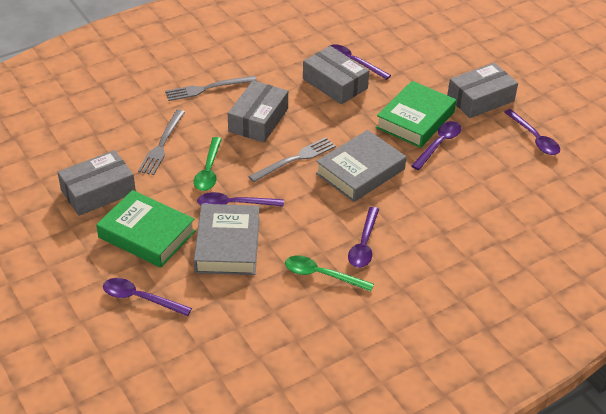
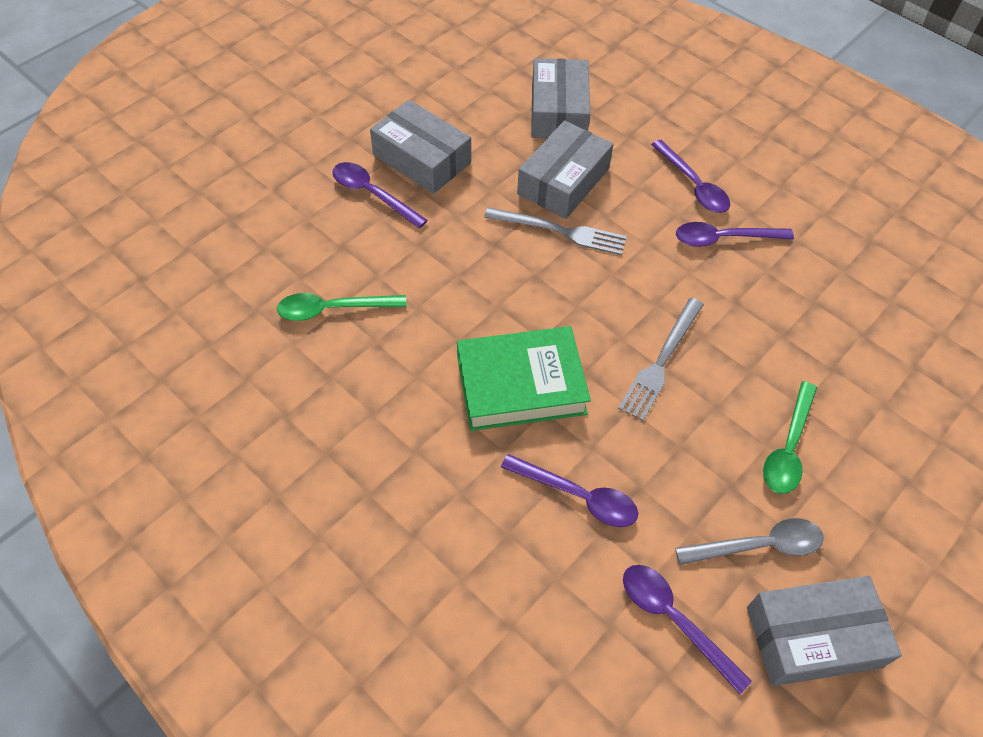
green book: [96,190,195,268] [376,81,456,148] = 2 -> [457,326,591,431] = 1
grey book: [194,204,260,275] [316,130,406,202] = 2 -> none = 0
grey fork: [138,110,185,175] [165,76,257,101] [248,137,336,182] = 3 -> [484,207,627,255] [618,298,704,421] = 2
grey spoon: none = 0 -> [675,518,824,565] = 1
purple spoon: [103,278,192,316] [197,192,284,207] [328,44,391,80] [348,207,379,268] [411,121,461,170] [504,109,560,155] = 6 -> [332,162,428,229] [501,454,638,527] [623,565,752,694] [651,140,730,213] [676,222,794,247] = 5

